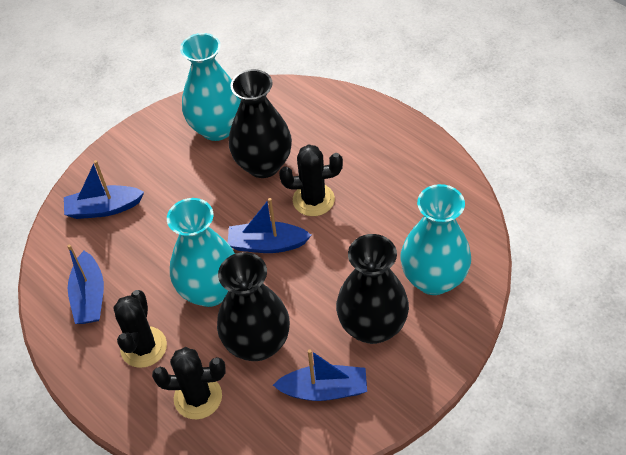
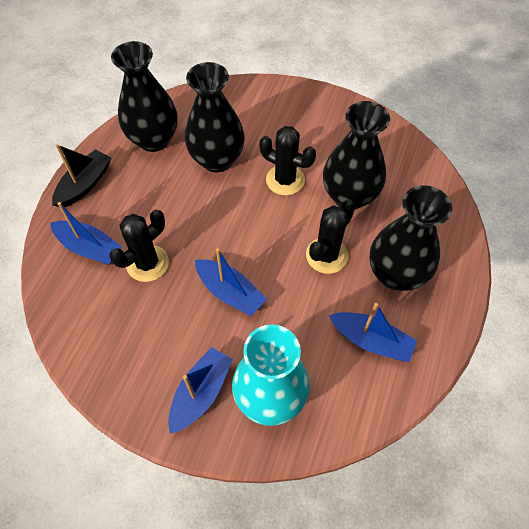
black boat: none = 0 -> [52,144,111,207] = 1
black vase: [217,252,290,361] [229,69,292,178] [336,234,409,344] = 3 -> [111,41,178,152] [185,62,245,172] [323,101,390,210] [369,185,452,291] = 4
turquoise vase: [167,198,235,307] [180,33,241,141] [400,184,471,295] = 3 -> [232,324,310,426] = 1

